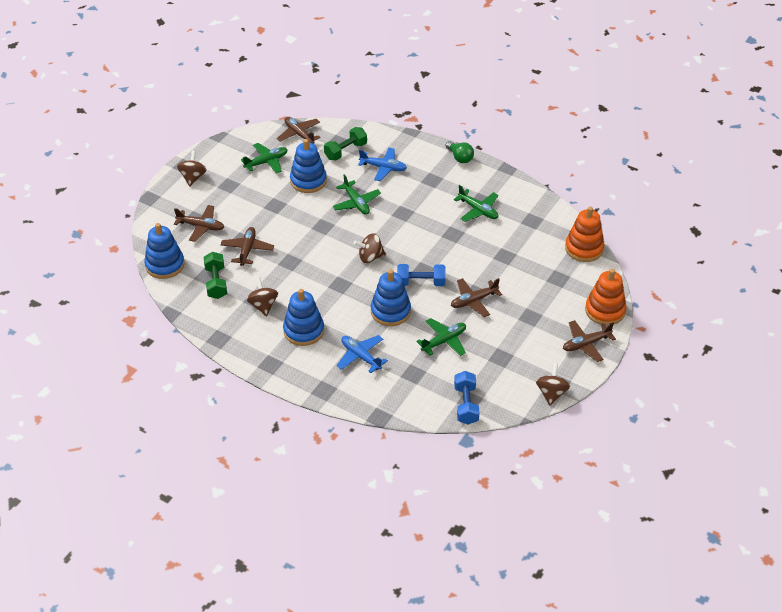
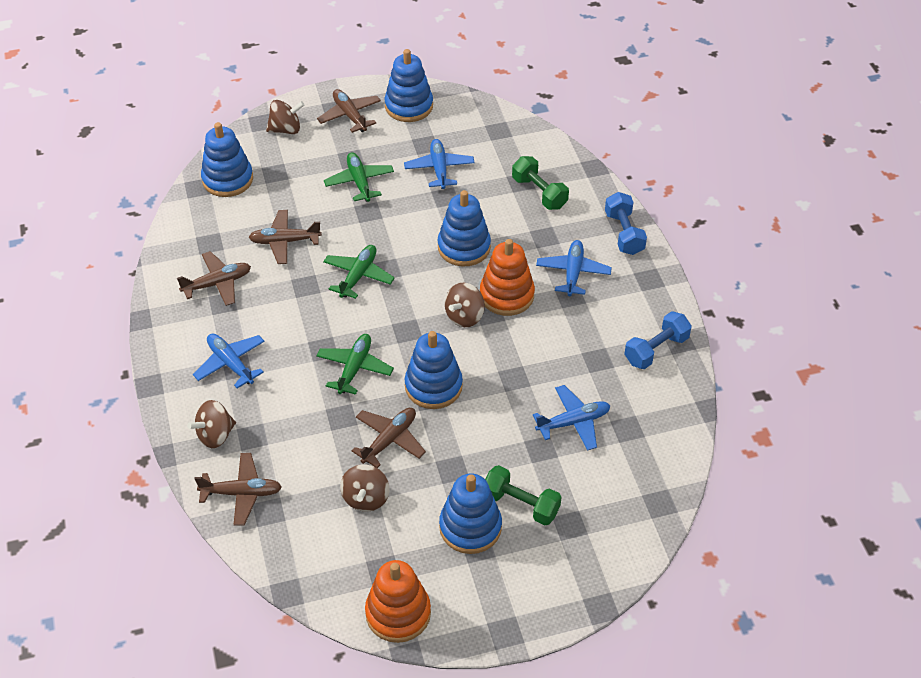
blue plane: [336,335,388,373] [358,148,407,181] = 2 -> [193,334,265,389] [404,139,475,189] [533,385,610,451] [536,240,612,296] = 4
blue stacking toy: [144,223,185,279] [283,289,324,346] [290,139,327,193] [371,270,411,326] = 4 -> [201,122,253,197] [385,49,433,122] [405,331,463,409] [438,190,491,267] [439,474,502,554] = 5
green light bulb: [446,141,474,163] = 1 -> none = 0
green plane: [241,143,288,174] [332,174,381,215] [416,318,466,356] [454,185,498,222] = 4 -> [316,334,394,395] [323,245,395,299] [324,152,394,202] = 3

